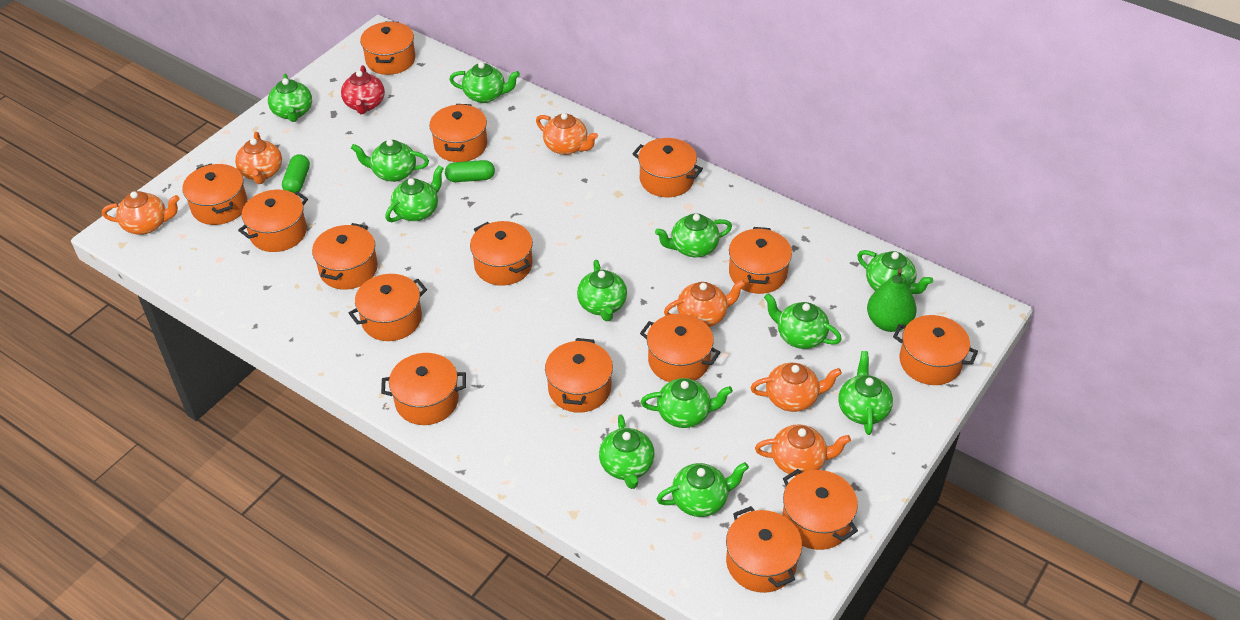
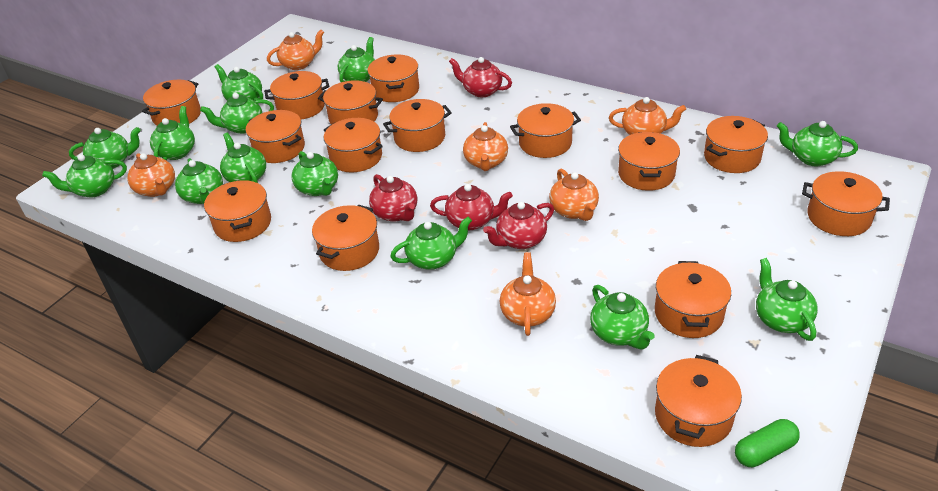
green capsule: [282,154,310,193] [445,160,495,182] = 2 -> [735,419,800,467] = 1
green pear: [867,268,917,332] = 1 -> none = 0
green teapot: [268,74,312,122] [351,139,429,182] [385,165,444,222] [449,62,520,103] [577,260,627,321] [599,414,655,489] [641,378,733,428] [655,213,732,257] [657,462,749,517] [764,293,842,349] [838,351,893,435] [857,250,933,294] = 12 -> [42,154,127,197] [69,127,141,169] [150,106,195,160] [175,158,223,204] [200,93,274,134] [215,64,263,101] [220,133,266,183] [291,151,338,196] [338,37,375,82] [390,217,472,270] [590,285,655,349] [756,258,818,341] [777,121,858,166] = 13
red teapot: [341,65,385,114] = 1 -> [369,174,417,222] [430,184,513,230] [449,57,512,97] [483,202,554,249] = 4

